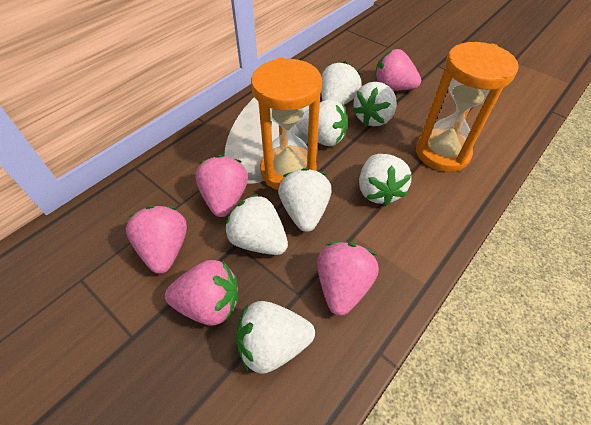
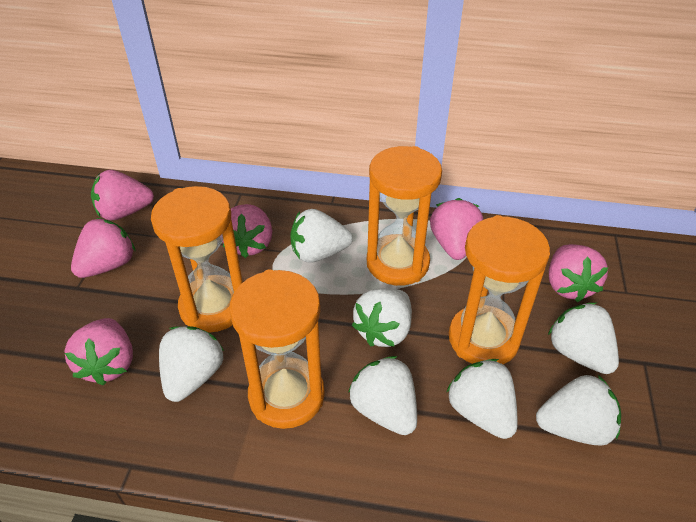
orange hourglass: [251,58,322,190] [416,42,519,172] = 2 -> [151,186,243,333] [229,270,325,429] [367,146,442,286] [449,215,550,364] = 4
pink strawberry: [126,206,187,274] [165,260,238,326] [195,155,248,217] [317,242,379,316] [375,49,421,91] = 5 -> [64,318,133,386] [71,218,135,278] [91,170,154,220] [222,204,273,258] [430,198,483,260] [549,244,609,302] = 6

